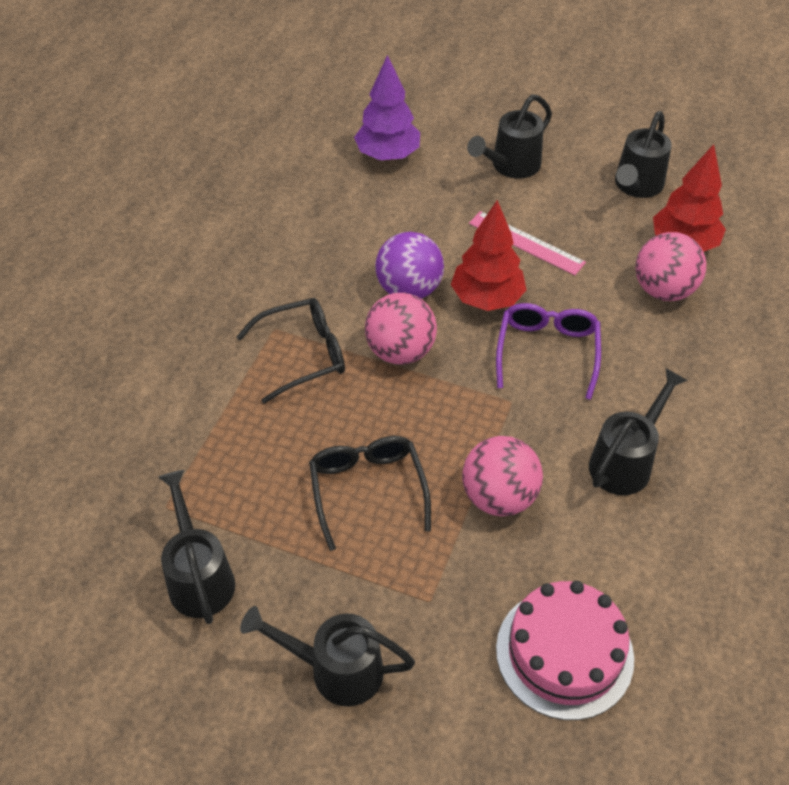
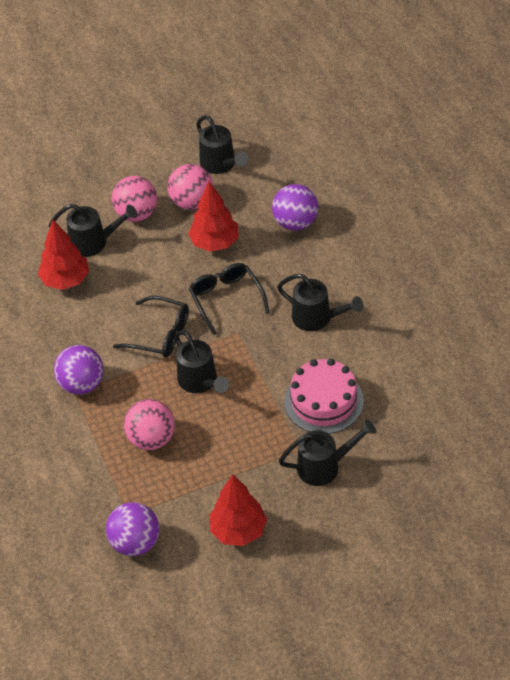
pink ruler: [469,211,586,275] = 1 -> none = 0
purple ball: [375,232,444,299] = 1 -> [54,345,104,395] [106,502,160,556] [272,184,318,231] = 3
purple glasses: [496,303,601,400] = 1 -> none = 0
purple tree: [354,55,420,161] = 1 -> none = 0
red tree: [451,200,527,311] [653,144,726,252] = 2 -> [38,220,89,290] [188,181,239,252] [210,474,267,546] = 3

